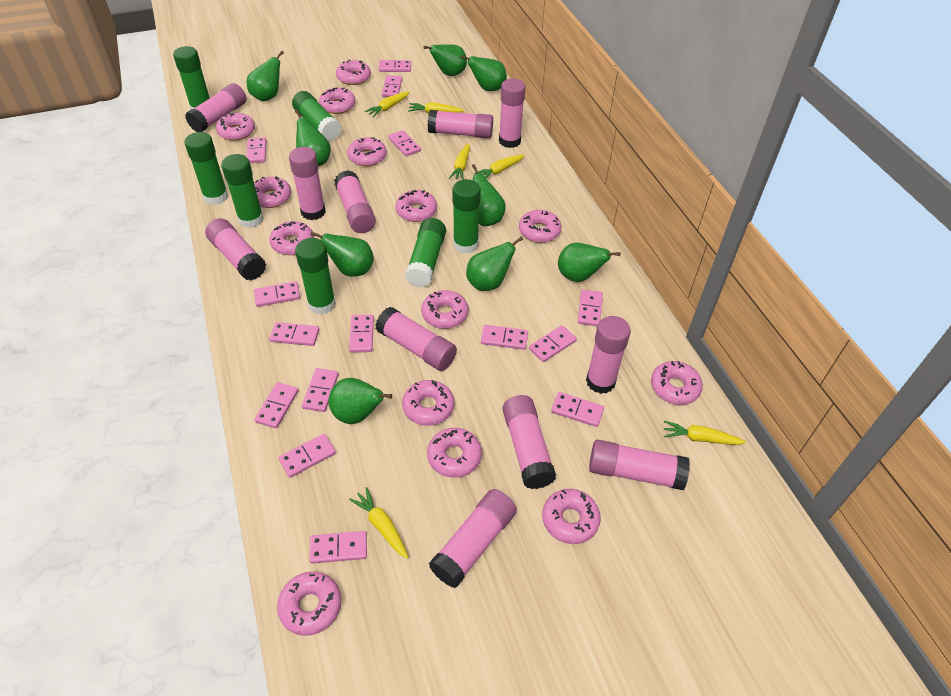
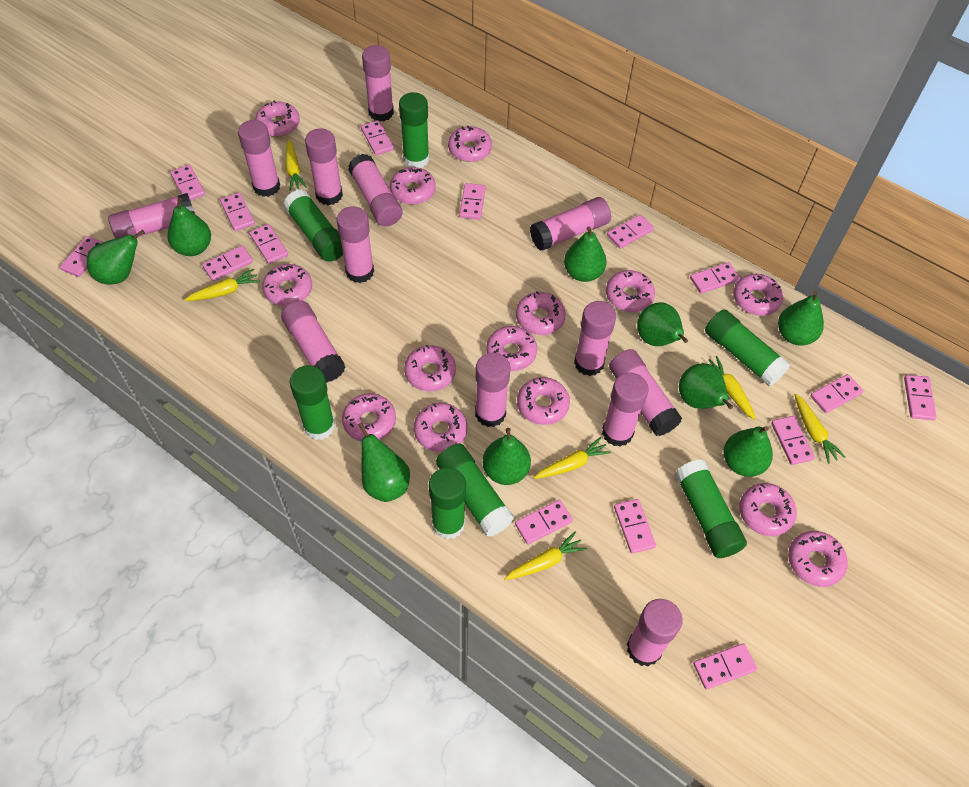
pink glue stick: [185,83,247,132] [205,218,266,281] [289,147,326,220] [334,170,376,233] [376,307,457,371] [428,110,493,139] [429,489,517,588] [499,79,526,148] [502,395,556,489] [586,316,631,394] [589,440,690,490] = 11 -> [108,193,195,239] [238,120,280,197] [281,300,346,383] [305,128,343,205] [337,206,374,283] [348,154,402,226] [362,45,394,121] [475,353,510,427] [530,197,611,251] [574,301,616,376] [602,373,649,447] [609,349,682,436] [627,599,683,666] = 13

